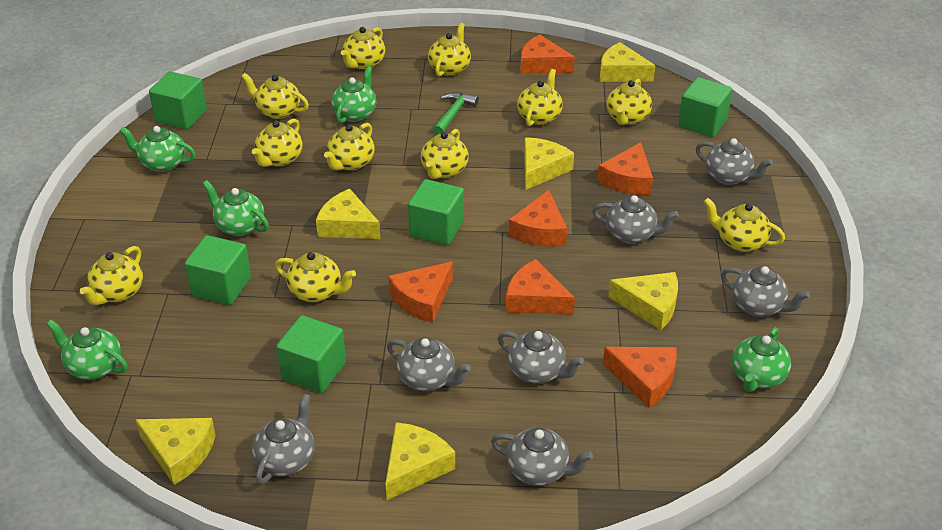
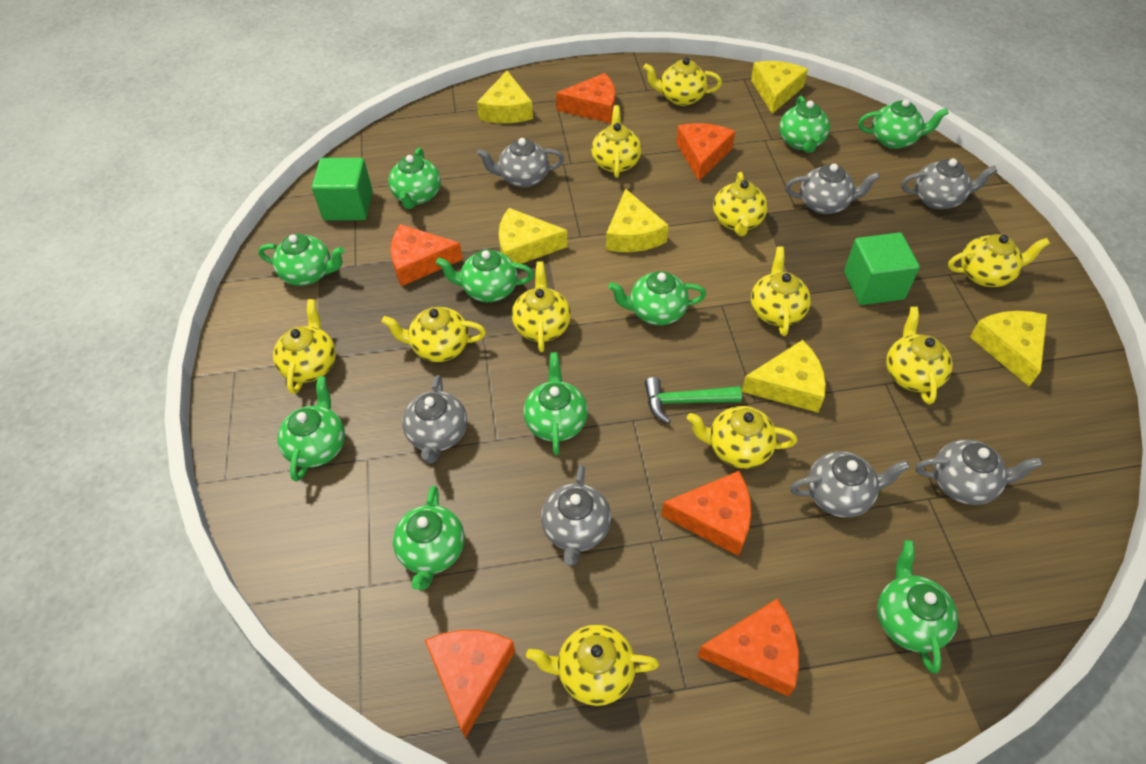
green cube: [149,71,207,129] [185,235,251,305] [276,315,346,393] [408,179,464,245] [678,77,733,137] = 5 -> [312,158,373,220] [844,232,920,305] = 2
green teapot: [46,320,128,380] [120,126,196,172] [203,180,269,236] [331,66,377,123] [732,327,791,392] = 5 -> [258,234,344,286] [278,376,345,482] [388,148,441,209] [393,486,464,590] [436,249,534,302] [523,352,588,455] [608,271,706,325] [779,96,830,153] [858,99,949,149] [877,540,958,673] = 10

